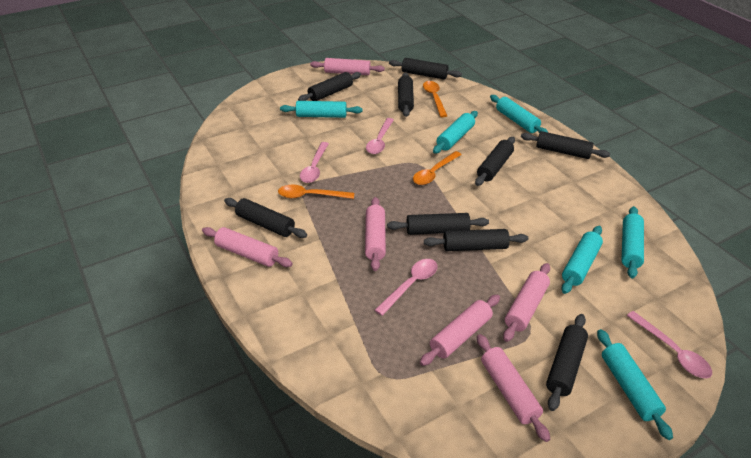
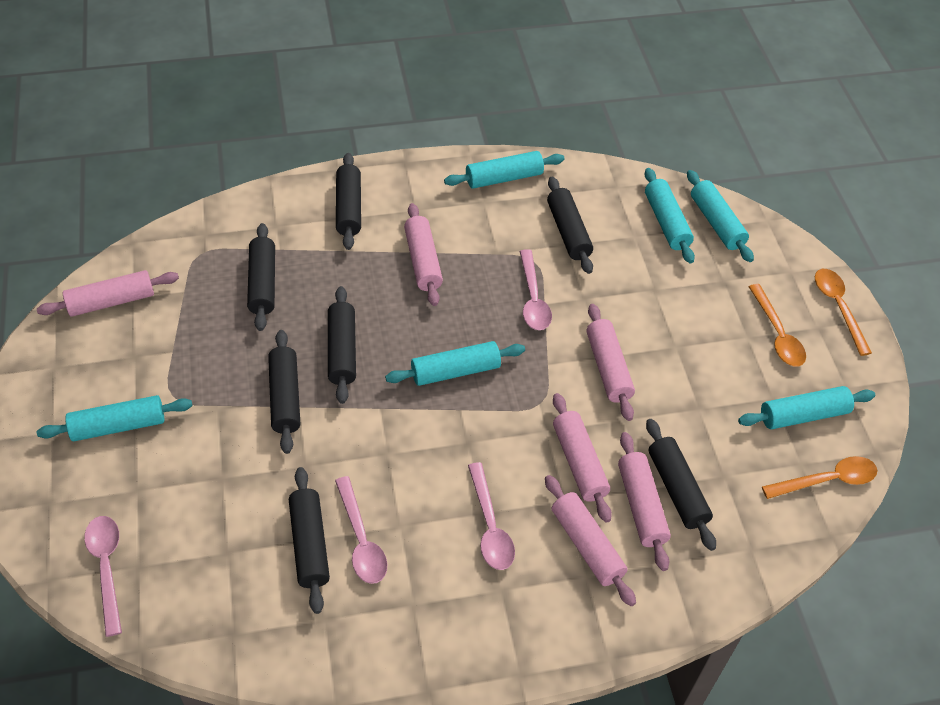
black rolling pin: [224,198,307,238] [298,72,361,101] [387,213,489,235] [389,58,462,80] [398,73,414,117] [424,229,528,251] [475,137,515,186] [521,131,610,159] [546,314,588,411] = 9 -> [247,223,275,331] [268,330,300,454] [289,467,330,614] [328,286,356,404] [336,153,361,250] [547,177,593,274] [646,419,716,551] = 7

